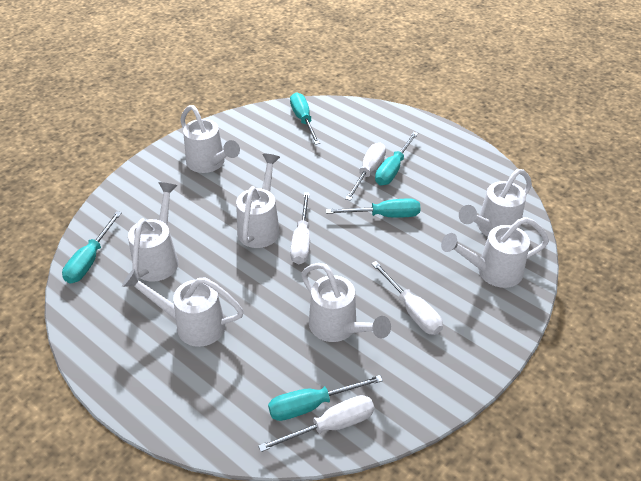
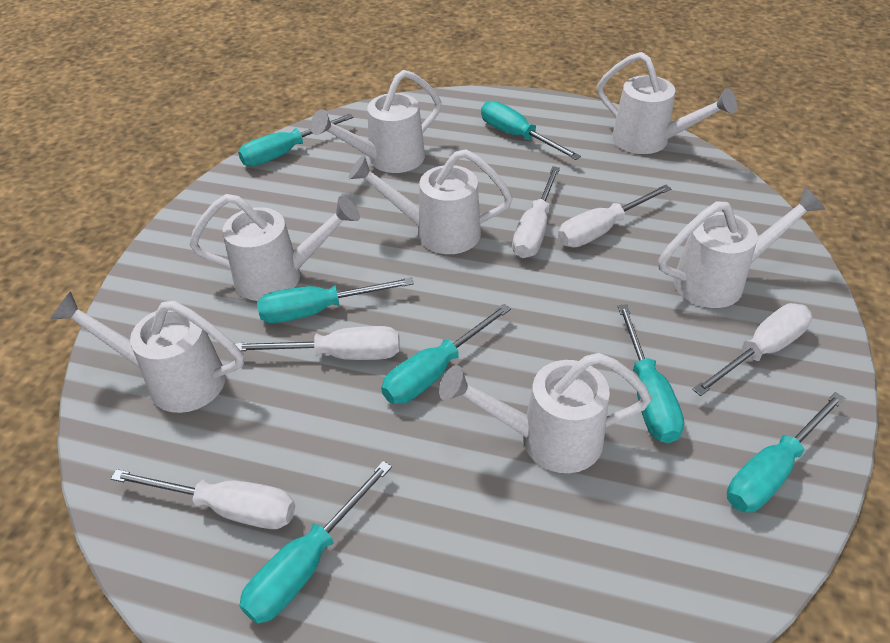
turquoise screwdriver: [62,211,122,284] [268,375,383,421] [290,93,320,145] [326,199,421,218] [375,132,418,185] = 5 -> [238,114,354,166] [239,461,392,624] [257,277,414,323] [381,304,511,404] [481,101,581,160] [618,304,684,443] [727,392,845,512] = 7
white screwdriver: [258,395,374,452] [290,193,310,264] [345,143,386,201] [371,261,443,335] = 4 -> [111,469,295,529] [235,326,400,360] [512,166,560,258] [558,185,672,247] [692,303,812,396] = 5

